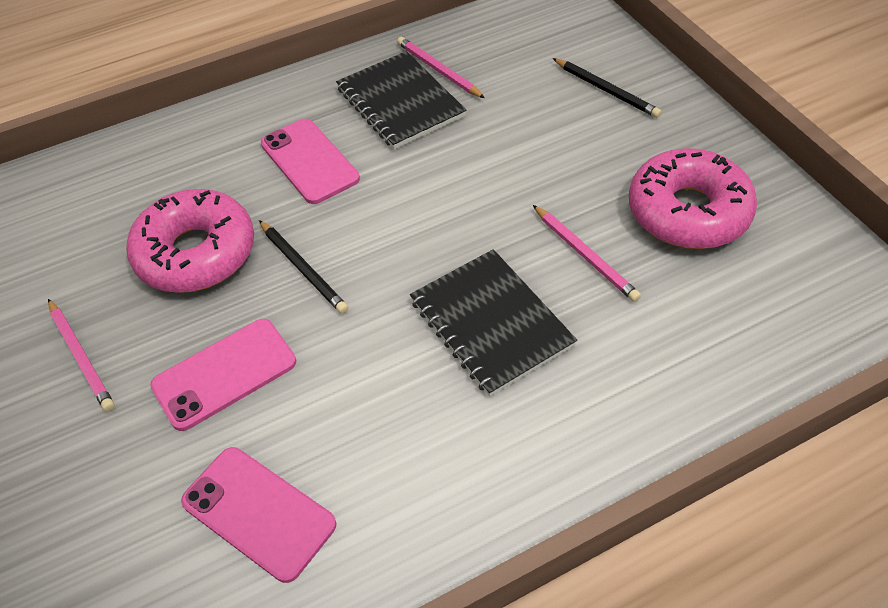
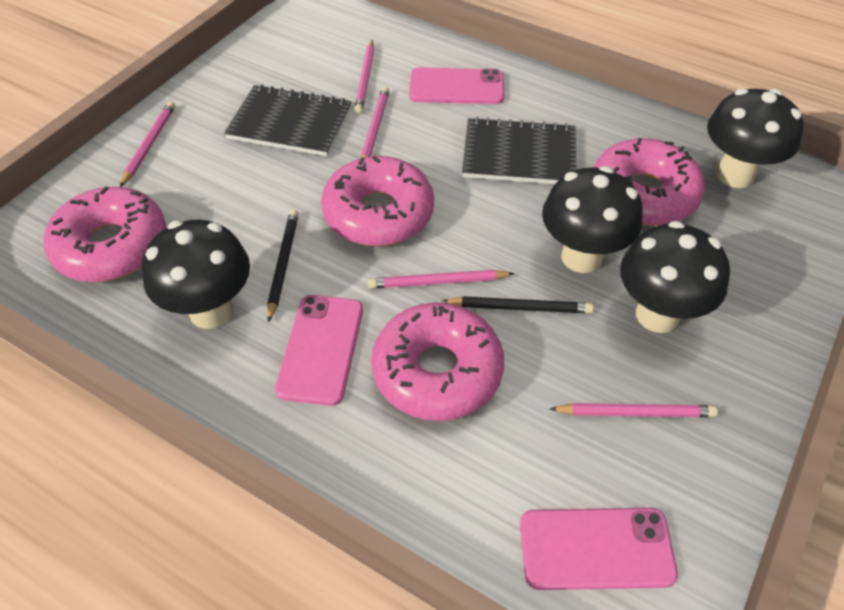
black mushroom: none = 0 -> [142,220,250,329] [542,166,643,273] [620,221,730,333] [707,88,804,188] = 4
pink donut: [126,189,254,293] [629,148,757,249] = 2 -> [44,187,166,282] [321,156,434,246] [371,302,504,421] [594,138,705,226] = 4
pink pencil: [48,299,115,412] [397,37,485,98] [533,205,641,302] = 3 -> [120,101,175,187] [354,40,374,113] [361,87,389,158] [368,270,515,289] [550,403,718,417] = 5

